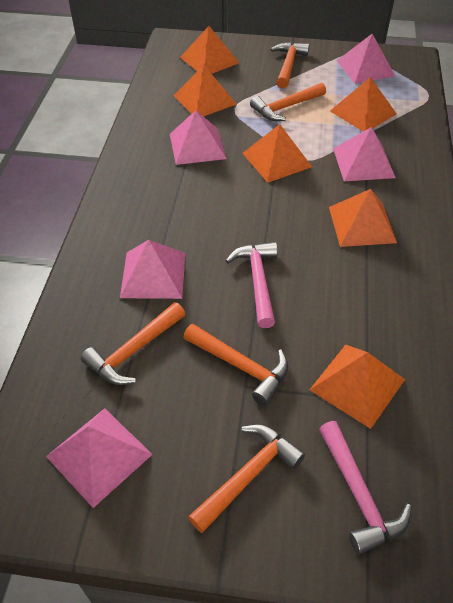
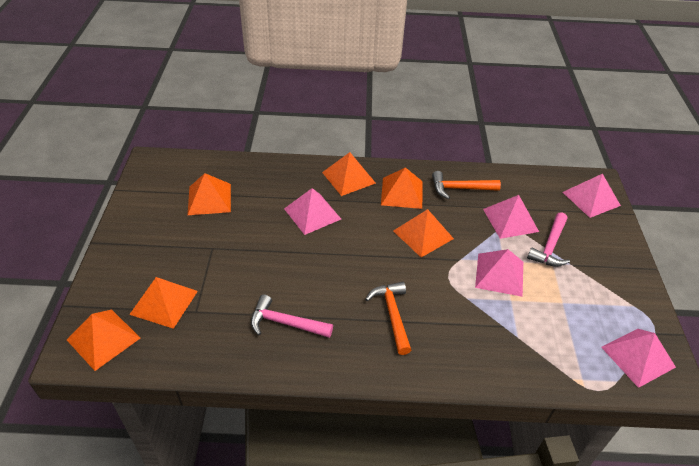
orange hammer: [81,302,185,385] [183,324,289,405] [188,425,305,533] [250,83,326,121] [270,42,310,89] = 5 -> [365,282,411,355] [432,171,501,199] = 2

